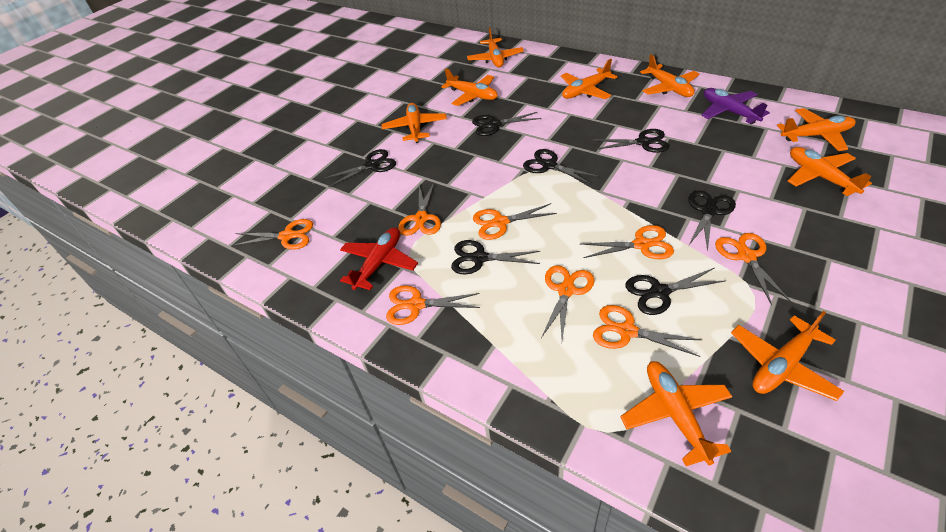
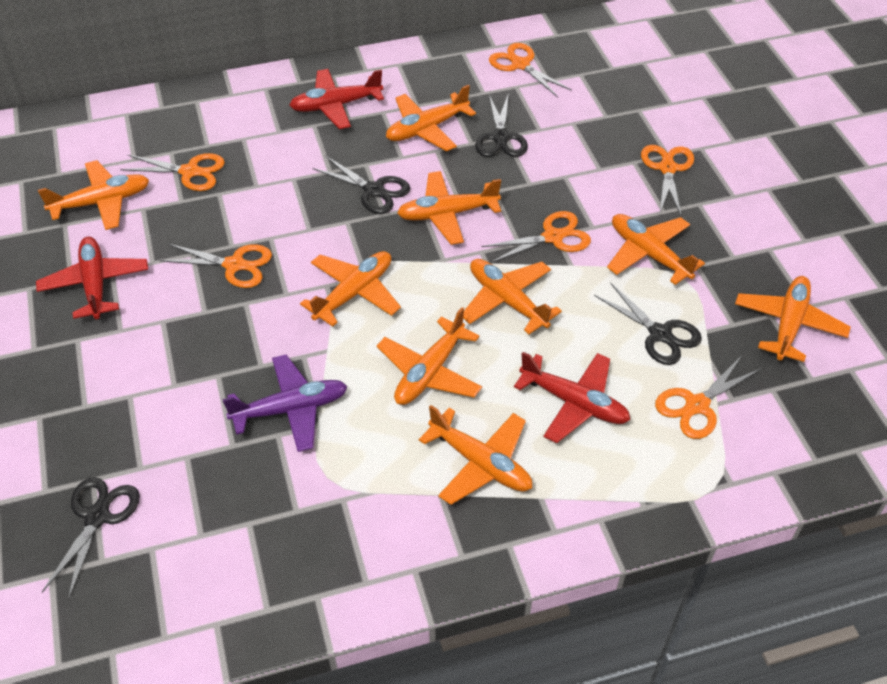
black scissors: [323,149,396,187] [451,240,540,274] [472,112,541,136] [523,149,600,185] [592,129,669,153] [626,268,725,315] [688,190,736,252] = 7 -> [42,477,140,600] [312,155,410,214] [475,93,528,157] [594,282,702,365] = 4
orange scissors: [231,219,313,250] [386,285,480,325] [398,183,441,235] [473,203,557,240] [541,265,595,340] [581,225,674,259] [593,305,702,357] [715,233,791,305] = 8 -> [120,153,225,191] [160,244,272,288] [481,211,591,263] [489,43,572,97] [641,145,694,215] [655,354,762,439] = 6
red plane: [340,227,418,290] = 1 -> [36,237,148,319] [289,69,384,129] [514,352,630,443] = 3

